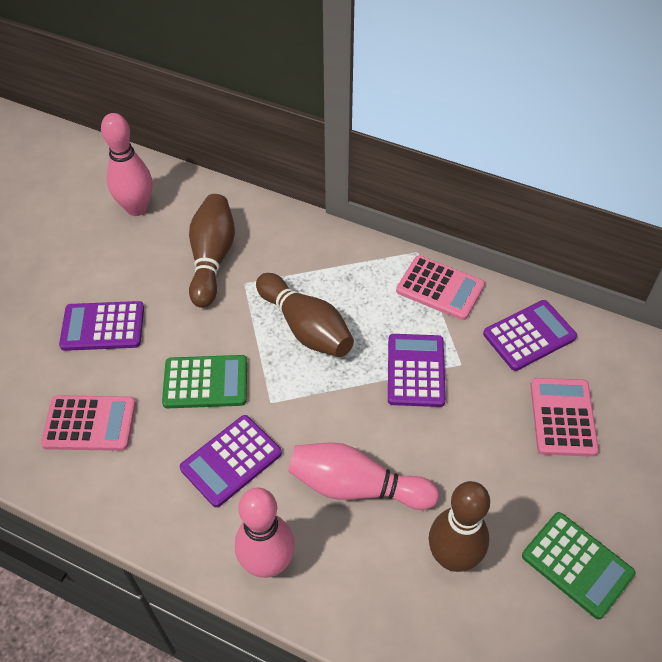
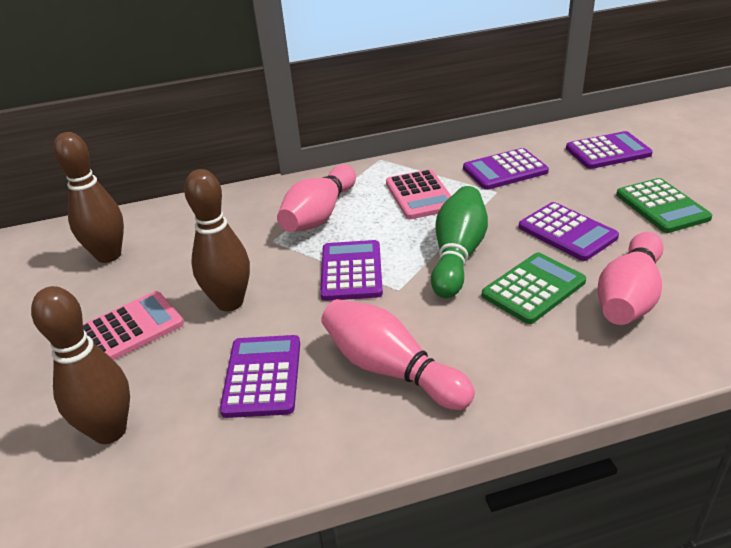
green bowling pin: none = 0 -> [431,186,488,298] = 1
pink calculator: [41,395,136,451] [396,255,485,320] [530,378,599,457] = 3 -> [83,291,184,360] [386,169,451,219] = 2
purple calculator: [59,301,144,351] [180,415,282,508] [388,334,446,407] [483,300,577,371] = 4 -> [220,335,300,418] [320,240,383,301] [463,148,549,190] [518,202,619,261] [566,131,653,169] = 5

